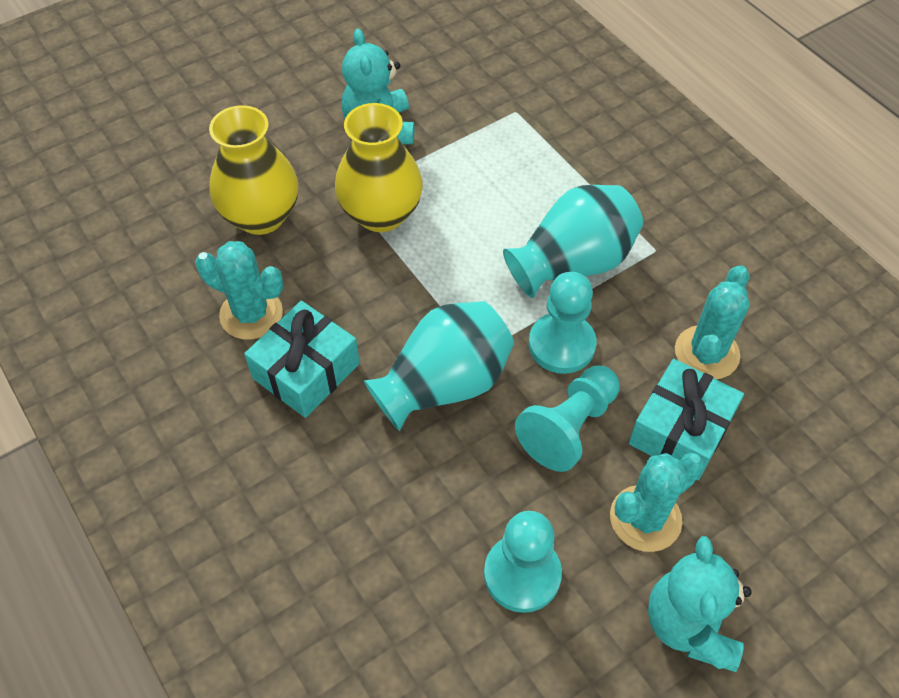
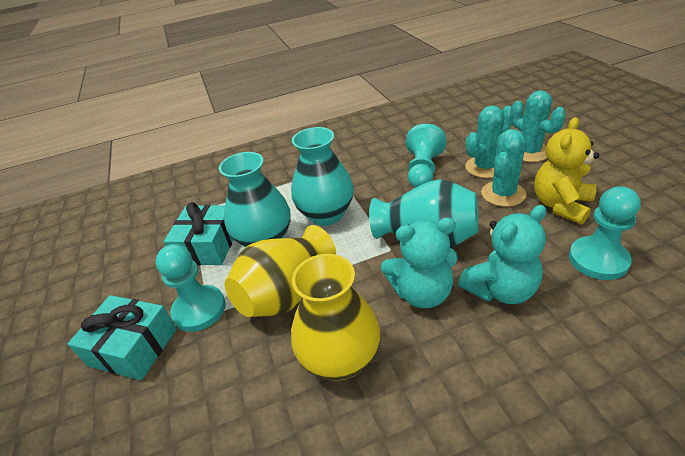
turquoise vase: [364,301,514,431] [503,185,643,298] = 2 -> [219,152,290,247] [291,127,354,226] [369,179,479,248] = 3
yellow teddy bear: none = 0 -> [534,117,599,224] = 1

